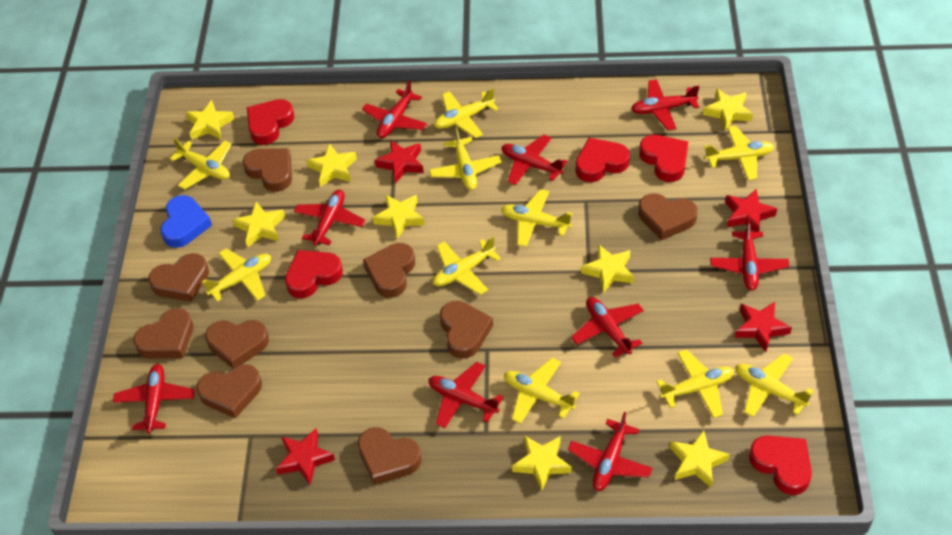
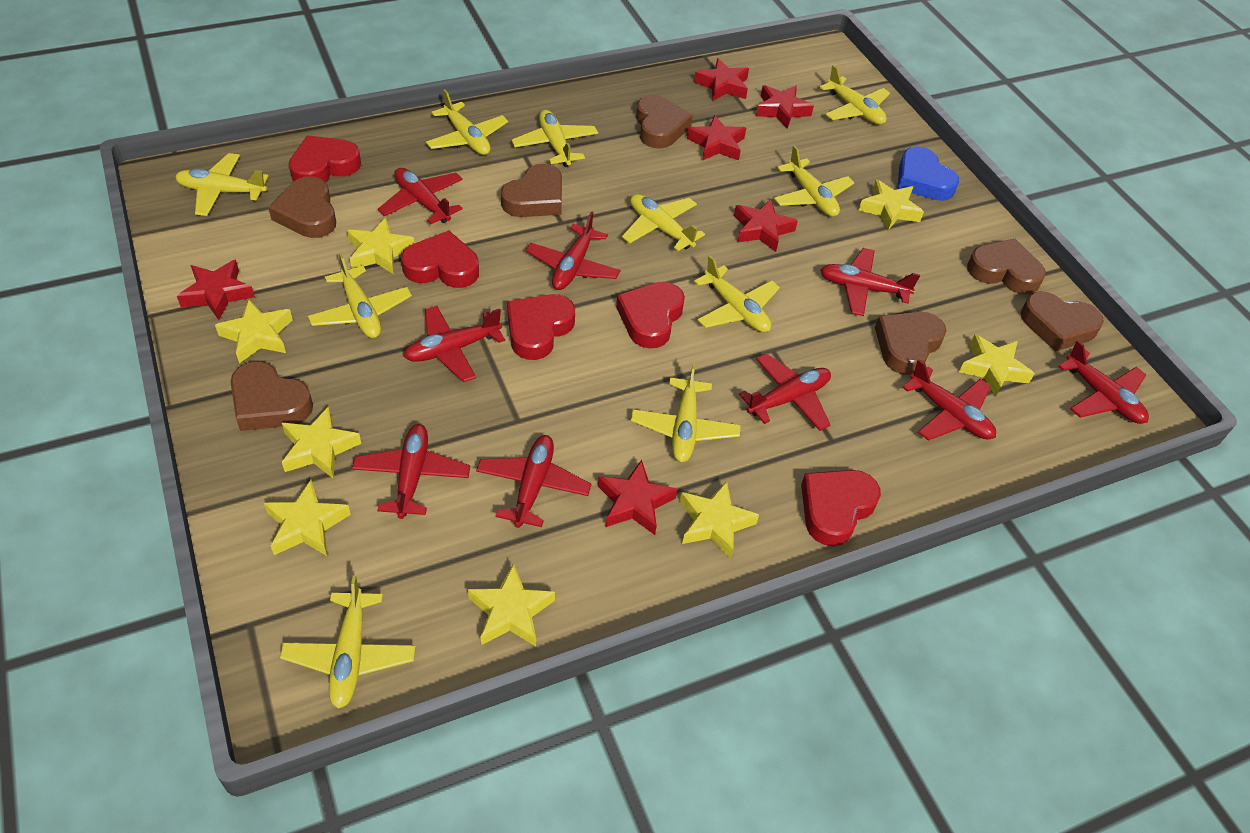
brown heart: [133,308,193,358] [148,253,209,302] [196,364,262,419] [205,320,269,369] [243,148,292,192] [358,427,422,485] [363,243,415,298] [440,301,493,359] [638,194,698,240] = 9 -> [231,361,313,431] [268,176,336,238] [501,164,562,217] [636,95,693,149] [875,312,946,375] [967,239,1046,295] [1021,292,1104,352] = 7
red star: [276,428,335,485] [375,140,424,183] [725,188,777,232] [735,302,792,352] = 4 -> [177,260,255,320] [598,460,677,535] [687,115,746,161] [694,58,749,101] [734,199,798,252] [756,85,814,129] = 6

